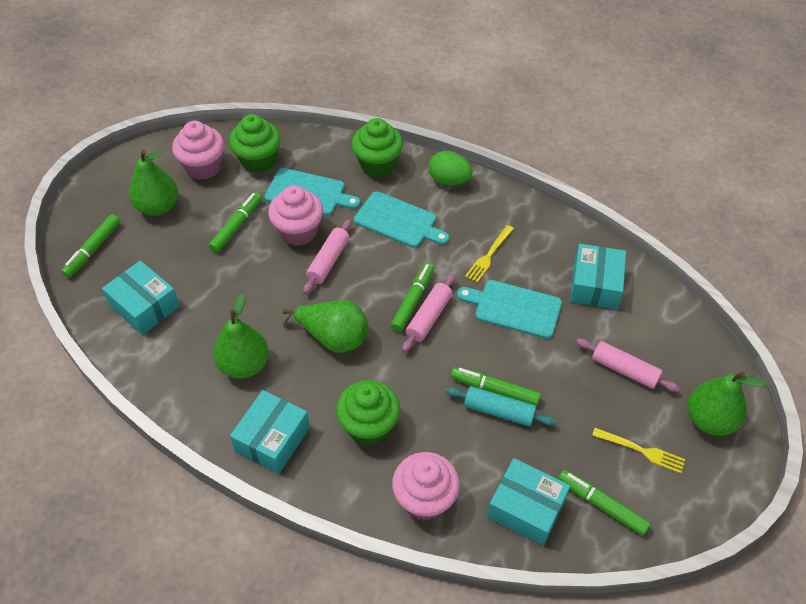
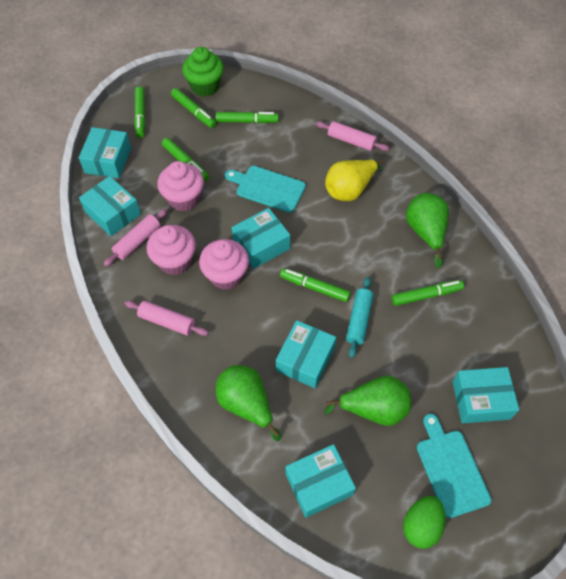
green cupcake: [229,114,281,173] [336,380,400,445] [352,118,403,177] = 3 -> [182,47,224,97] = 1
green marker: [61,214,120,278] [209,192,262,253] [391,263,434,332] [451,367,541,406] [558,470,651,536] = 5 -> [134,87,145,138] [162,138,209,182] [171,88,216,128] [216,112,279,123] [280,268,351,302] [392,280,464,306] = 6
green pear: [129,150,178,216] [213,294,269,379] [282,300,368,353] [687,372,766,436] = 4 -> [216,365,282,441] [325,376,411,426] [406,193,449,268] = 3
turquoise box: [102,260,180,335] [230,390,310,474] [487,458,570,546] [570,244,626,309] = 4 -> [79,127,131,178] [79,176,141,236] [232,208,290,269] [276,320,336,388] [286,444,356,518] [452,367,519,423] = 6
turquoise cutting board: [264,168,360,216] [354,191,449,248] [457,280,562,339] = 3 -> [225,166,306,213] [417,414,491,518] = 2
yellow fork: [465,225,514,283] [592,428,685,474] = 2 -> none = 0
yellow pear: none = 0 -> [325,159,384,201] = 1

